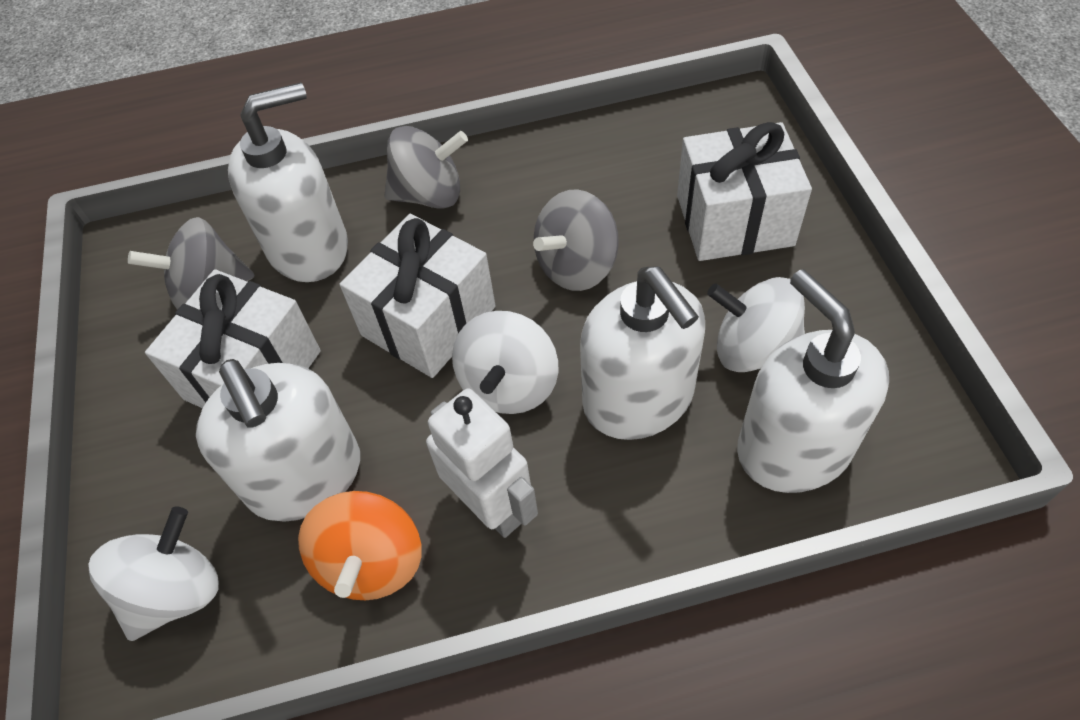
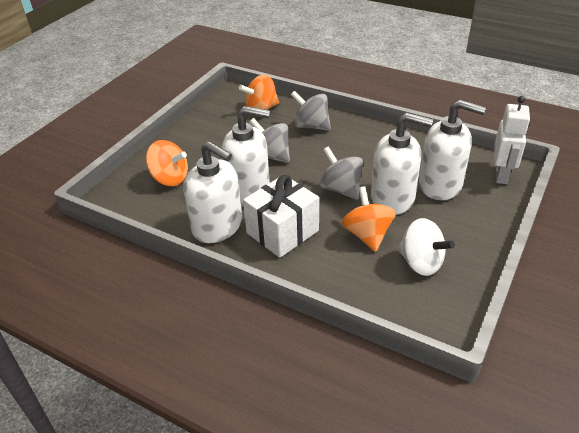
orange spinning top: [298,491,422,600] = 1 -> [146,140,188,186] [239,75,279,110] [342,187,396,252] = 3
white gift: [145,269,321,408] [340,214,496,378] [677,122,812,261] = 3 -> [243,175,319,258] = 1
white spinning top: [88,507,219,641] [452,311,558,414] [707,277,805,372] = 3 -> [397,218,455,276] = 1

